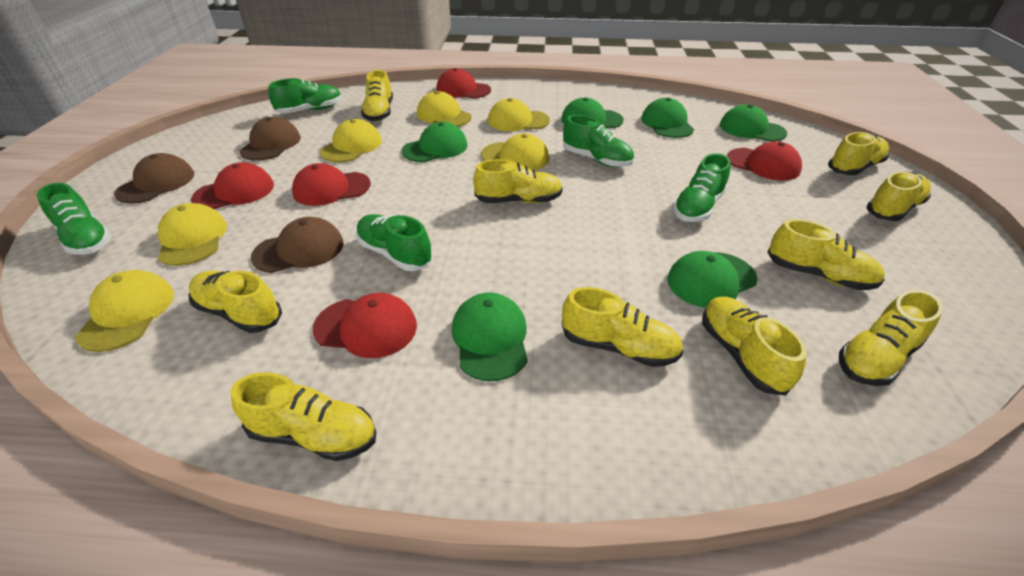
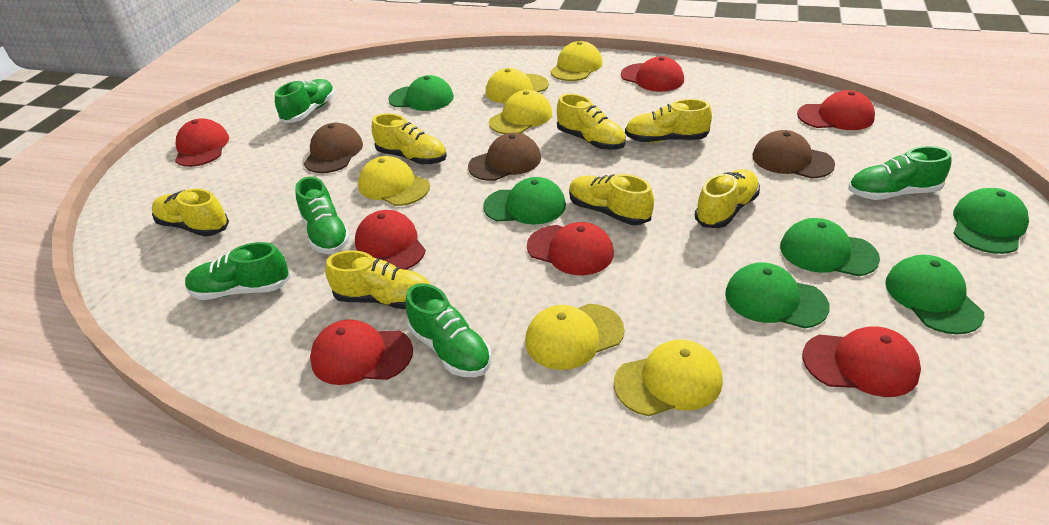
red cap: [191,162,274,209] [292,163,371,206] [313,293,417,358] [436,68,491,98] [727,141,802,181] = 5 -> [175,118,229,167] [310,319,413,385] [355,210,426,270] [527,222,614,275] [621,56,684,92] [797,90,875,130] [803,326,921,397] = 7
yellow shoe: [189,271,282,333] [231,372,376,461] [361,70,393,121] [473,159,563,203] [562,287,683,367] [702,297,807,395] [768,219,885,290] [828,132,889,175] [839,290,943,386] [866,172,931,221] = 10 -> [152,189,229,237] [325,250,430,309] [372,114,447,164] [557,94,626,150] [569,174,654,225] [625,99,712,143] [695,169,760,228] = 7

